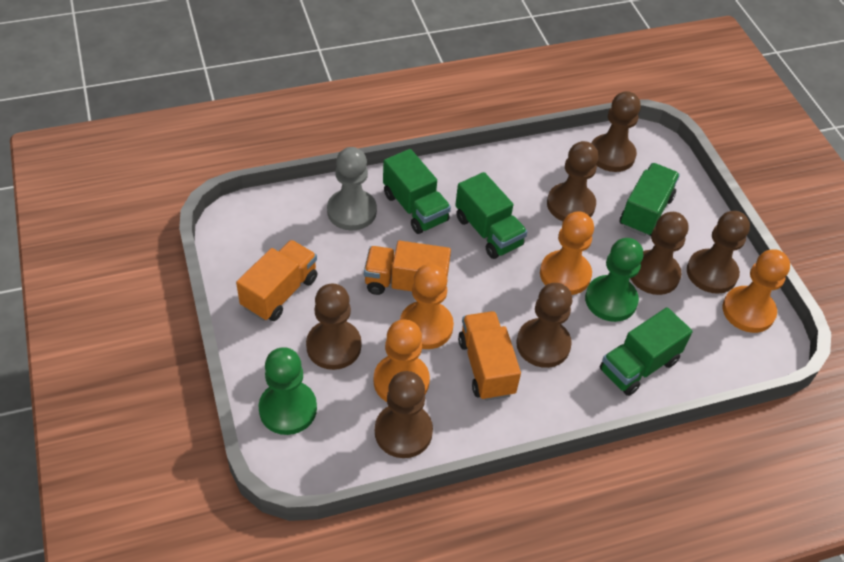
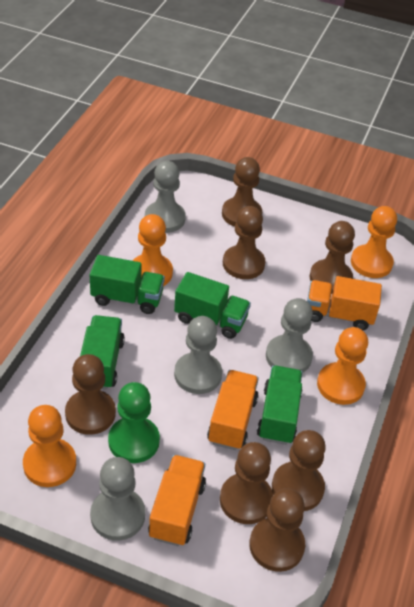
green pawn: [258,347,317,435] [585,238,643,322] = 2 -> [108,382,160,463] = 1
grey pawn: [327,147,377,231] = 1 -> [90,457,145,541] [145,161,186,233] [174,316,222,394] [266,298,313,373] = 4

